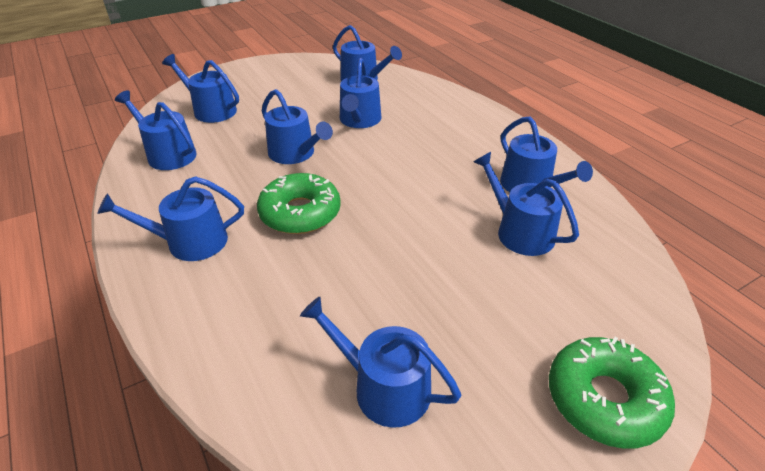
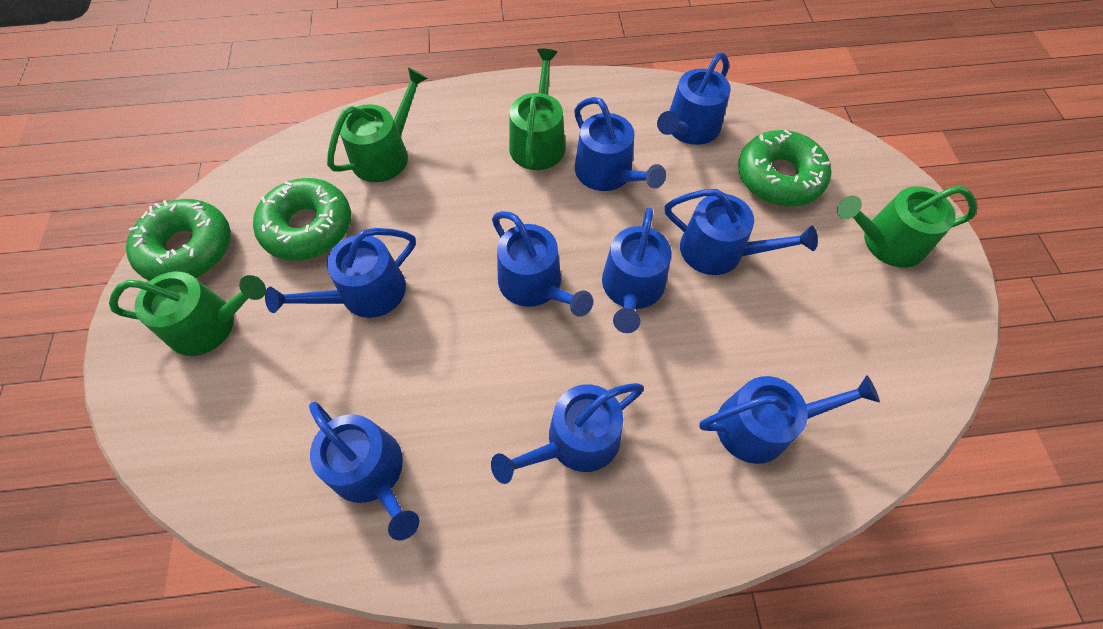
green donut: [257,173,341,234] [549,337,675,449] = 2 -> [126,199,231,281] [253,178,351,261] [738,130,831,207] = 3
green watering can: none = 0 -> [109,272,266,356] [327,67,428,182] [509,49,565,170] [837,186,977,268] = 4

